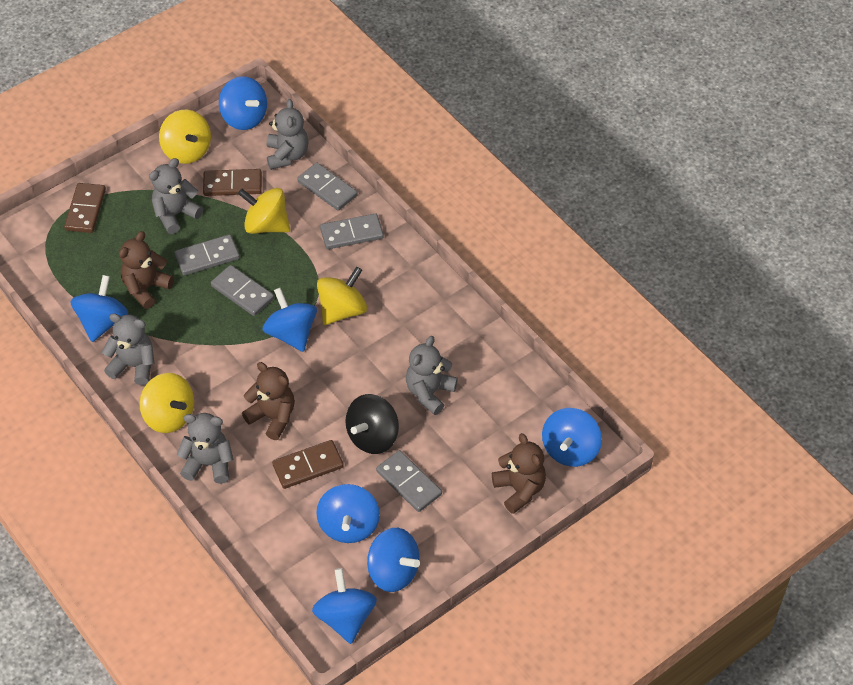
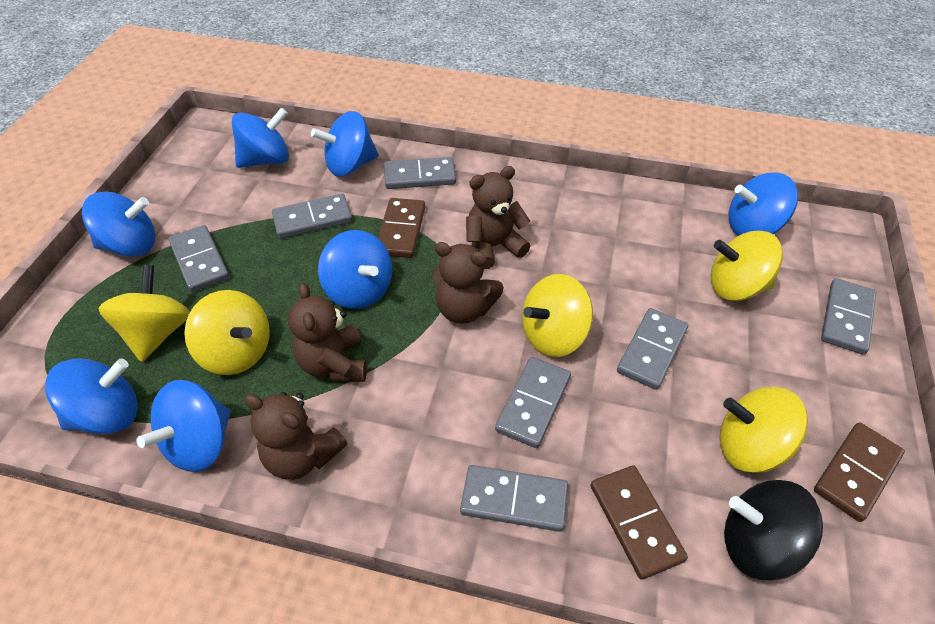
brown teddy bear: [119,231,174,309] [242,362,295,440] [492,433,546,514] = 3 -> [244,392,347,480] [288,283,367,382] [433,242,504,324] [466,166,530,269] = 4
grey domino: [175,234,240,275] [211,265,274,316] [297,163,358,211] [320,213,384,249] [376,450,442,512] = 5 -> [169,225,229,292] [272,194,352,239] [384,157,456,189] [460,465,568,532] [495,357,571,448] [617,308,688,390] [821,278,876,355] = 7
grey teddy bear: [102,313,155,385] [149,158,203,234] [176,413,234,484] [267,99,309,170] [406,336,458,415] = 5 -> none = 0
yellow spinning top: [139,373,194,433] [159,110,211,164] [238,188,290,234] [317,267,367,325] = 4 -> [98,265,190,362] [184,290,270,375] [522,274,593,357] [711,231,783,301] [720,387,808,473] = 5

